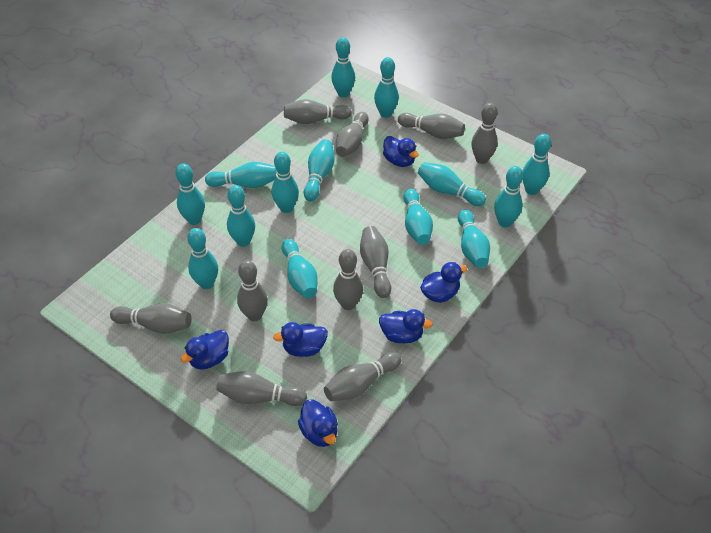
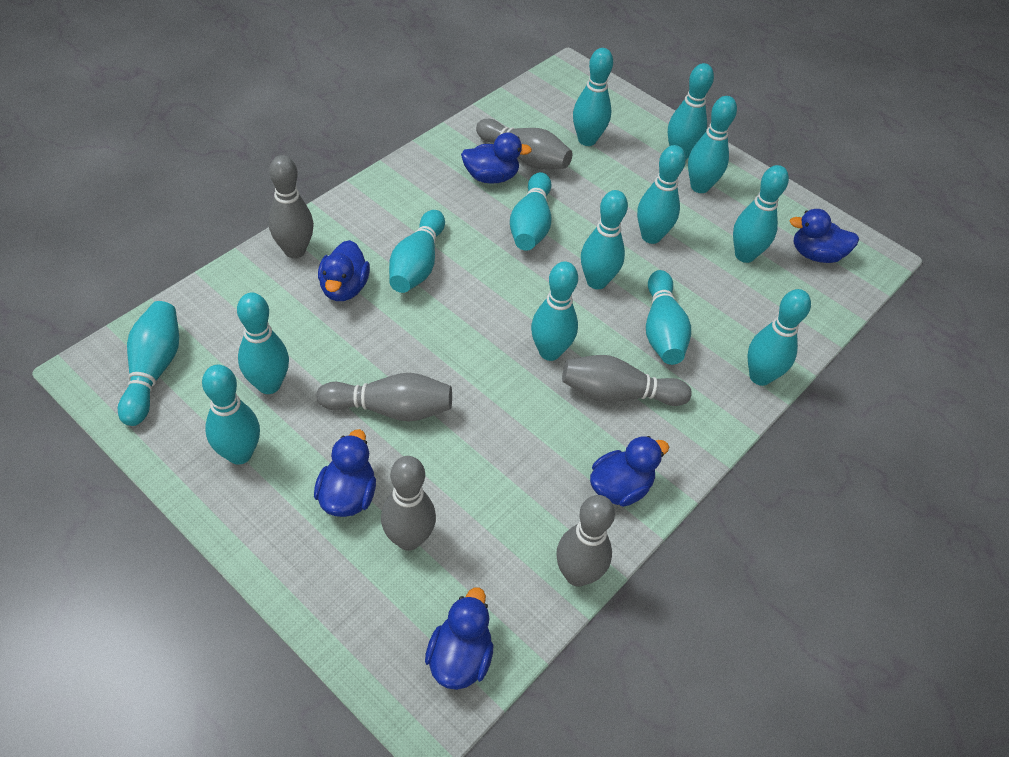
grey bowling pin: [110,303,192,334] [216,371,307,406] [237,260,268,321] [284,99,352,124] [324,352,402,401] [333,249,363,310] [336,112,369,157] [360,226,391,298] [398,113,465,139] [471,103,498,164] = 10 -> [268,155,314,258] [316,373,452,422] [381,456,436,551] [476,119,573,169] [556,495,615,587] [562,355,692,406] = 6

